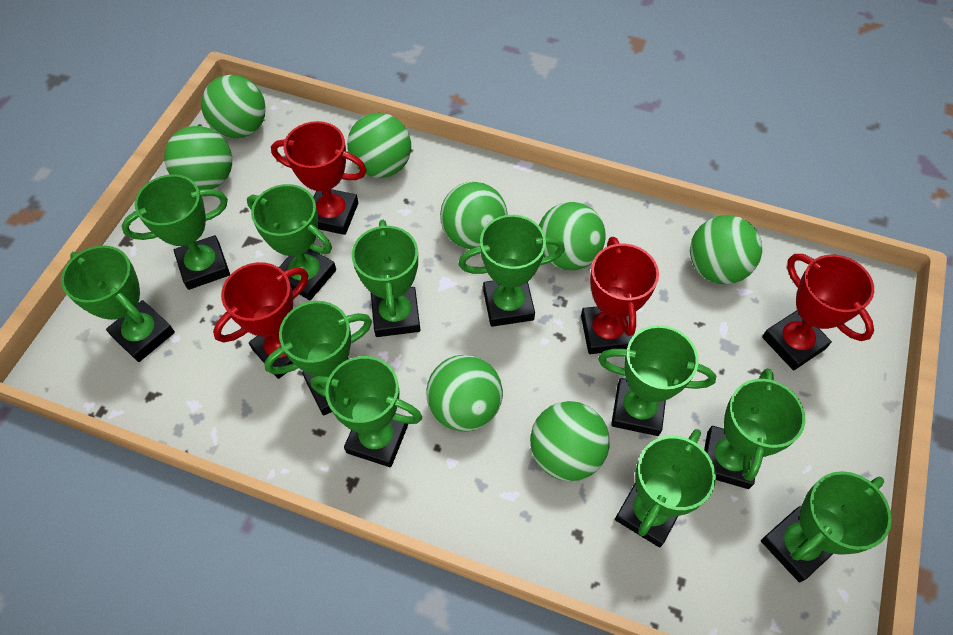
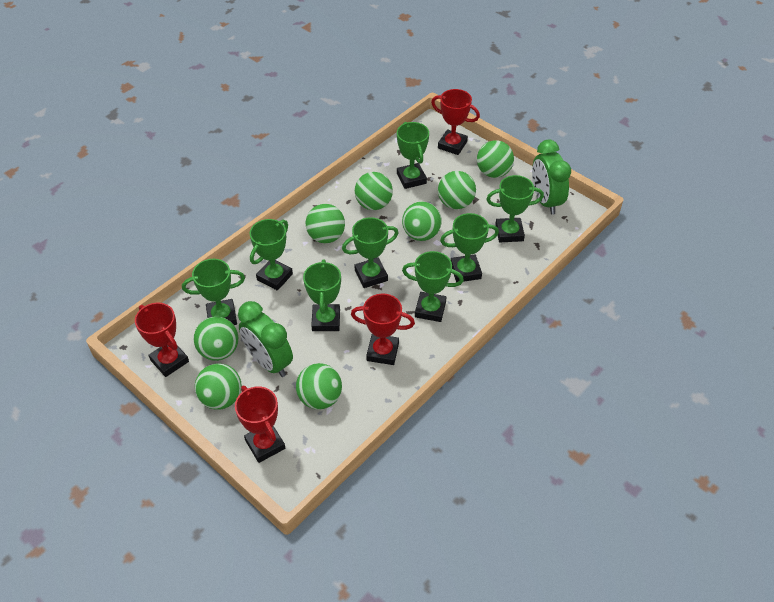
green clock: none = 0 -> [238,301,293,377] [532,140,571,215] = 2
green trophy: [61,246,175,362] [121,174,230,290] [247,184,336,300] [264,301,372,416] [311,356,422,467] [352,220,420,337] [458,215,565,327] [598,325,716,436] [615,429,716,547] [704,368,805,489] [761,471,892,582] = 11 -> [182,259,245,325] [249,219,293,291] [303,260,341,331] [342,217,399,288] [397,122,429,189] [402,251,464,322] [440,213,499,282] [487,175,544,242] = 8

